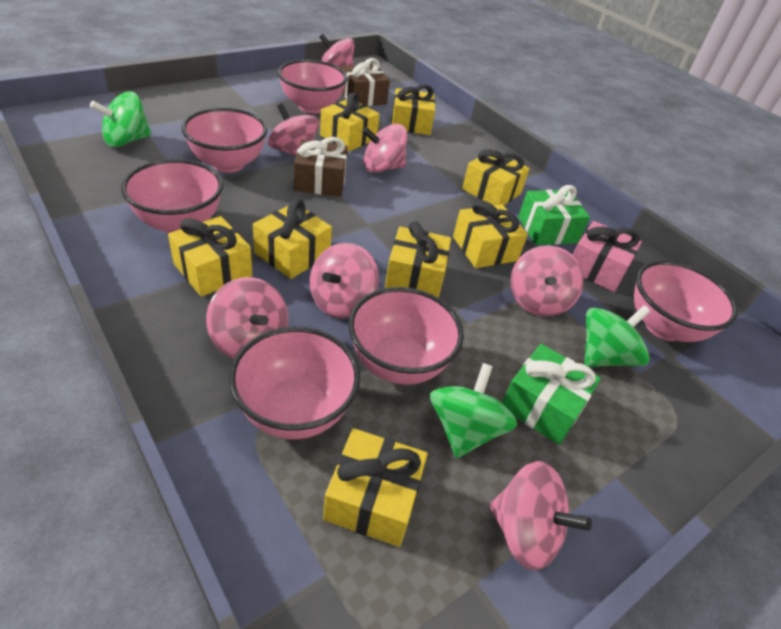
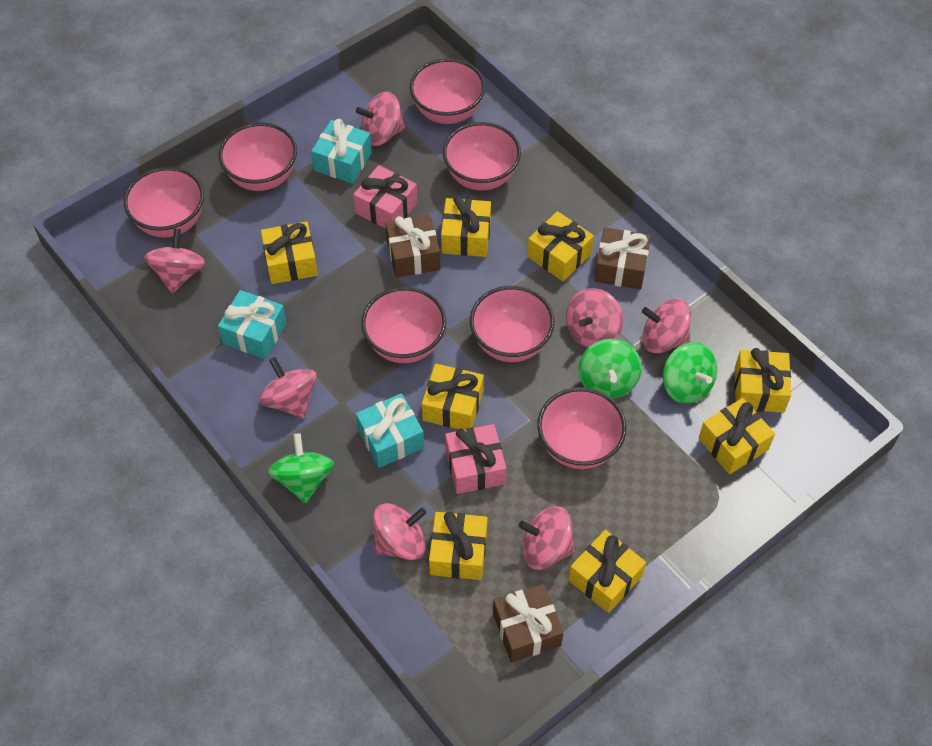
brown gift: [294,137,348,197] [342,58,390,106] = 2 -> [385,215,440,278] [493,584,563,662] [594,227,651,290] = 3
green gift: [502,344,601,445] [518,185,590,245] = 2 -> none = 0
pink bowl: [121,159,223,233] [181,108,267,173] [229,327,360,439] [278,60,347,113] [348,287,464,385] [634,261,738,342] = 6 -> [123,167,204,238] [219,122,297,191] [361,287,446,363] [410,58,485,124] [443,122,521,190] [470,286,555,362] [537,387,626,469] = 7
pink gift: [573,221,642,292] = 1 -> [353,165,418,229] [445,424,506,494] = 2
turquoise gift: none = 0 -> [218,290,287,359] [311,119,372,184] [356,393,424,468] = 3

